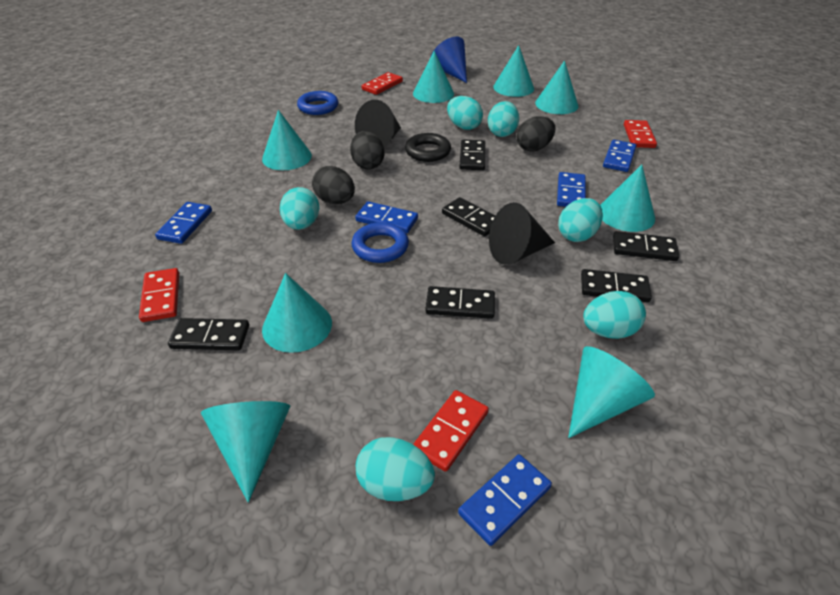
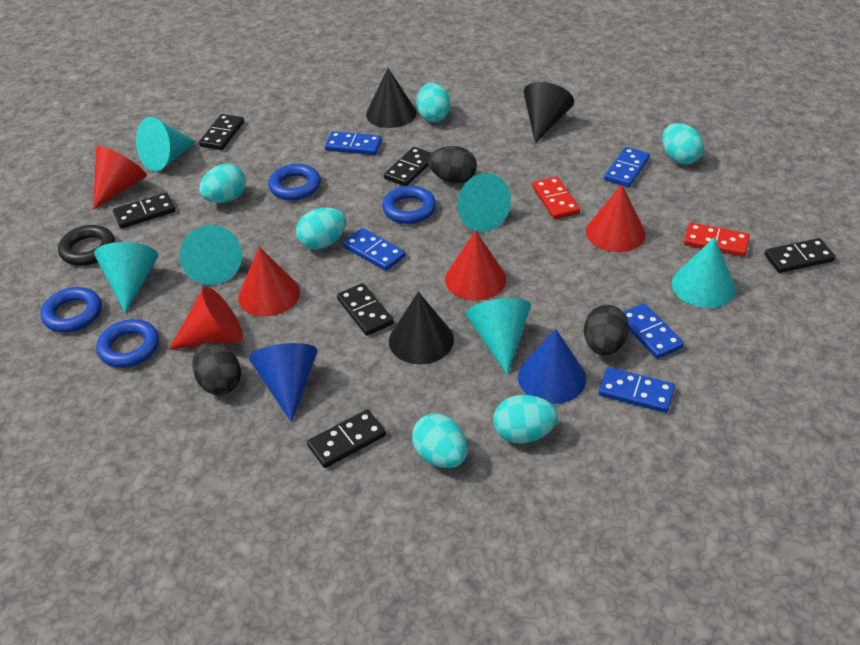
black cone: [355,100,401,147] [489,202,555,265] = 2 -> [366,68,416,128] [389,292,454,364] [523,82,574,143] = 3
blue cone: [430,37,467,83] = 1 -> [249,343,318,423] [518,329,586,404] = 2
blue ring: [297,91,338,115] [352,222,409,263] = 2 -> [40,287,102,332] [96,319,159,368] [268,164,321,200] [382,185,436,224] = 4
red cone: none = 0 -> [93,146,147,210] [169,286,243,349] [238,247,300,316] [445,231,506,301] [586,184,645,252] = 5
red domino: [139,268,179,322] [362,72,403,95] [413,390,489,472] [624,120,657,148] = 4 -> [532,176,580,219] [684,222,750,257] = 2
turquoise cone: [201,401,290,503] [262,110,312,170] [262,273,332,353] [413,51,454,103] [493,45,534,97] [535,60,579,114] [568,346,655,438] [600,164,655,232] = 8 -> [94,242,158,314] [136,117,196,171] [179,225,242,285] [457,173,511,232] [465,298,531,375] [672,237,736,308] = 6

